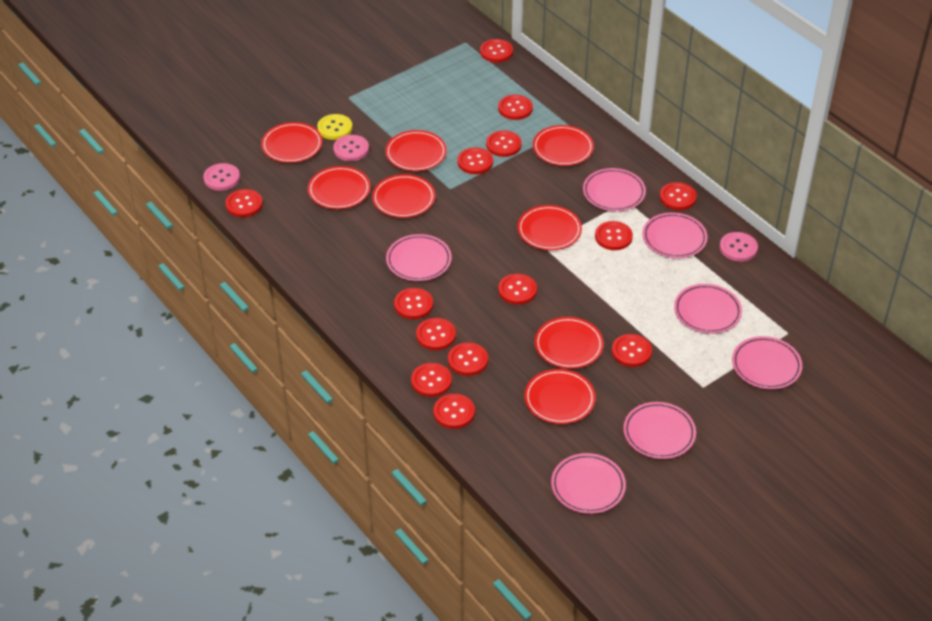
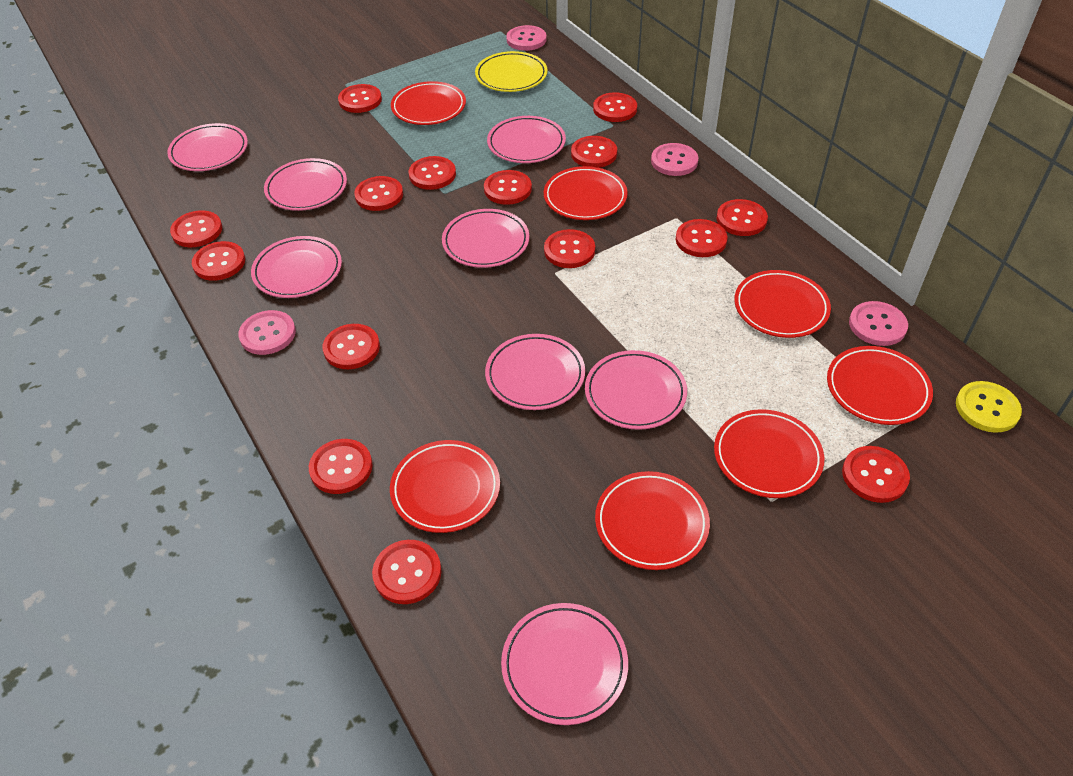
pink button: [203,163,240,191] [333,135,369,161] [720,232,758,262] = 3 -> [238,310,296,355] [506,25,546,51] [651,143,699,176] [849,301,908,346] = 4
pink plate: [386,234,452,281] [551,453,626,514] [583,168,646,211] [623,402,696,459] [643,212,707,258] [674,284,742,334] [732,336,802,389] = 7 -> [167,123,248,171] [251,236,342,298] [264,158,347,211] [442,209,529,268] [485,334,585,410] [487,116,566,163] [501,603,628,725] [585,350,687,430] = 8
red button: [226,189,263,217] [394,288,433,319] [411,363,452,397] [416,318,456,350] [433,394,475,429] [448,343,488,376] [457,147,493,174] [480,39,513,62] [486,130,522,157] [498,95,533,120] [498,274,537,305] [595,221,633,250] [612,334,652,367] [660,182,697,210] = 14 -> [170,210,222,247] [192,241,245,281] [309,439,372,494] [323,324,380,369] [338,84,382,113] [354,176,403,211] [372,540,441,604] [409,156,456,190] [484,170,532,205] [544,229,595,268] [571,136,617,168] [593,92,637,122] [676,219,728,257] [716,199,768,236] [842,446,910,503] = 15
red plate: [261,122,322,163] [308,166,371,209] [372,174,435,218] [385,130,447,171] [518,205,582,250] [524,369,596,424] [533,125,594,166] [535,317,604,369] = 8 -> [390,440,500,533] [391,81,466,125] [544,166,628,220] [595,471,710,570] [714,409,824,498] [734,270,831,338] [827,346,933,425] = 7
yellow plate: none = 0 -> [475,51,548,92] = 1

